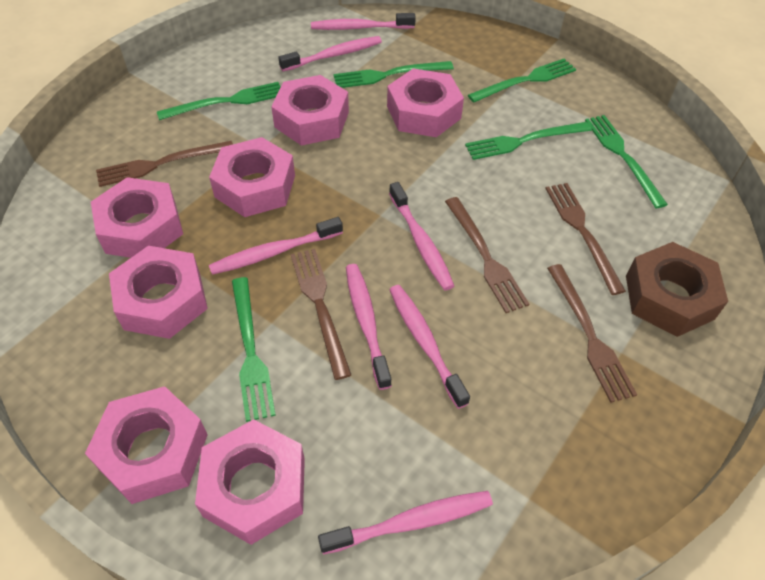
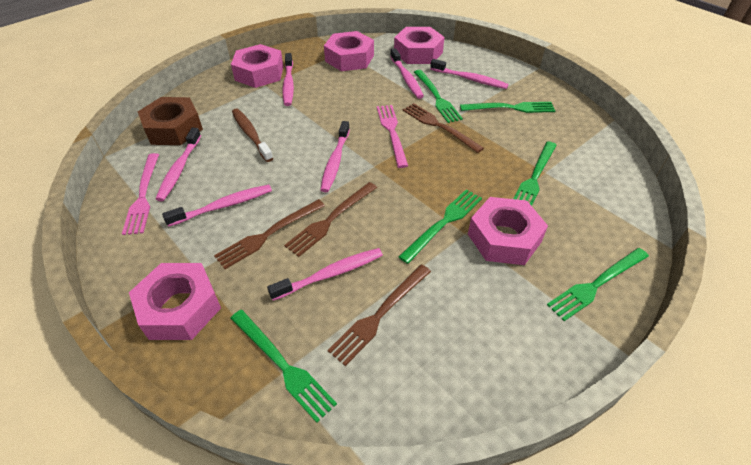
brown fork: [96,141,233,187] [291,249,351,380] [445,197,530,313] [545,183,626,295] [547,264,637,403] = 5 -> [214,199,325,269] [284,182,377,257] [327,264,431,366] [403,103,484,153] = 4
brown toothbrush: none = 0 -> [232,108,273,162] = 1
pink fork: none = 0 -> [122,153,159,235] [377,105,408,168] = 2
pink nut: [85,386,207,504] [91,177,183,258] [109,246,208,339] [195,419,305,545] [209,137,295,217] [271,75,349,146] [387,68,464,137] = 7 -> [129,263,221,340] [231,44,284,88] [324,31,374,71] [394,27,445,64] [468,197,548,265] = 5

